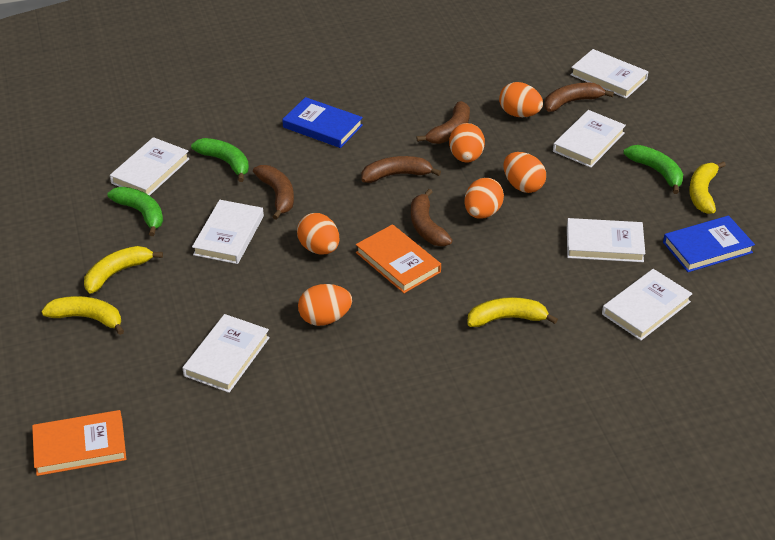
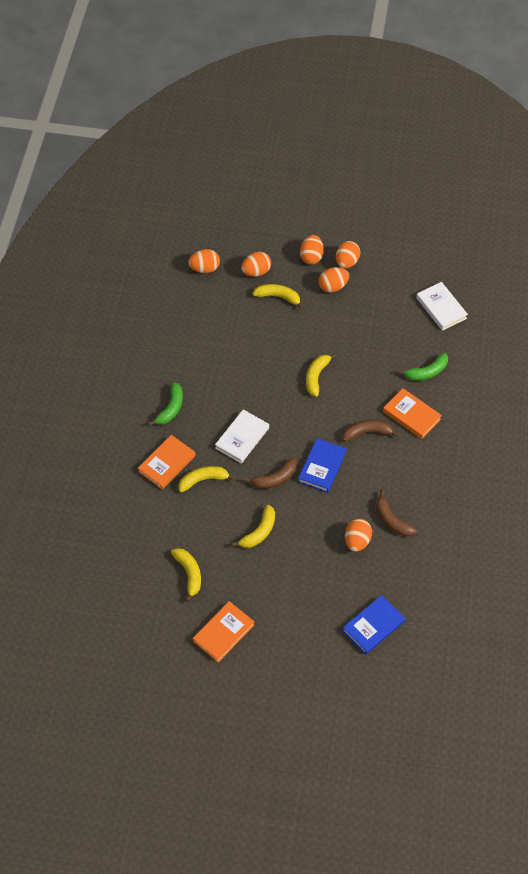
brown banana: [253,165,294,220] [362,156,441,183] [411,189,453,246] [416,101,470,144] [544,83,614,112] = 5 -> [244,457,297,489] [343,420,399,442] [376,490,417,536] = 3
green banana: [107,187,163,236] [191,138,249,182] [624,145,683,194] = 3 -> [148,382,183,426] [397,353,448,381] = 2
orange book: [32,410,126,476] [356,224,441,293] = 2 -> [138,435,195,489] [193,601,254,663] [383,388,442,439] = 3
white book: [110,137,190,196] [182,314,270,393] [192,200,264,264] [553,110,626,168] [567,218,645,262] [571,49,648,98] [602,269,692,341] = 7 -> [215,409,269,463] [416,282,468,331] = 2
yellow banana: [41,296,124,335] [84,246,163,294] [467,297,558,327] [689,161,726,214] = 4 -> [171,548,201,602] [179,466,235,493] [232,505,275,548] [253,284,303,309] [306,353,337,397] = 5

